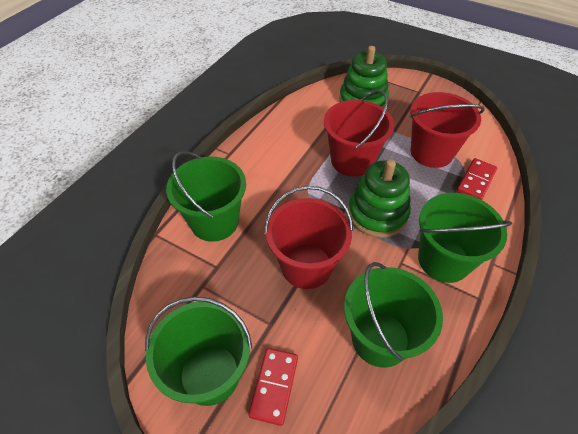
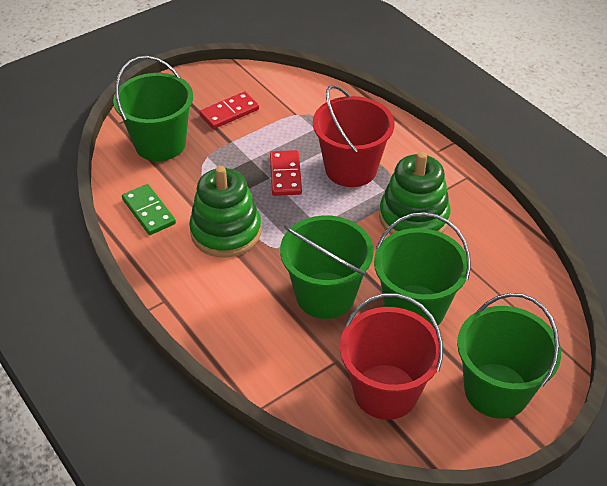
green domino: none = 0 -> [122,184,176,235] = 1
red bucket: [264,186,353,289] [324,91,394,177] [410,92,485,168] = 3 -> [313,85,394,187] [340,293,443,420] = 2

